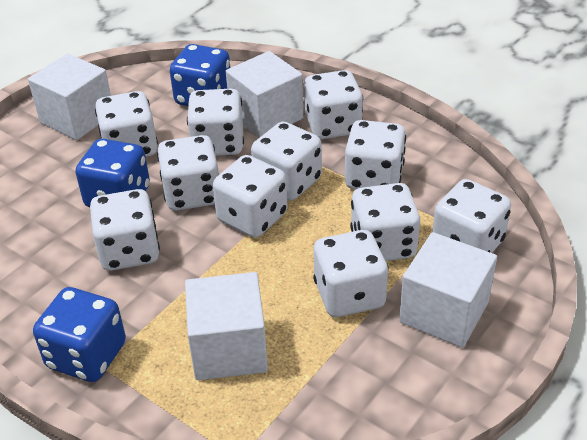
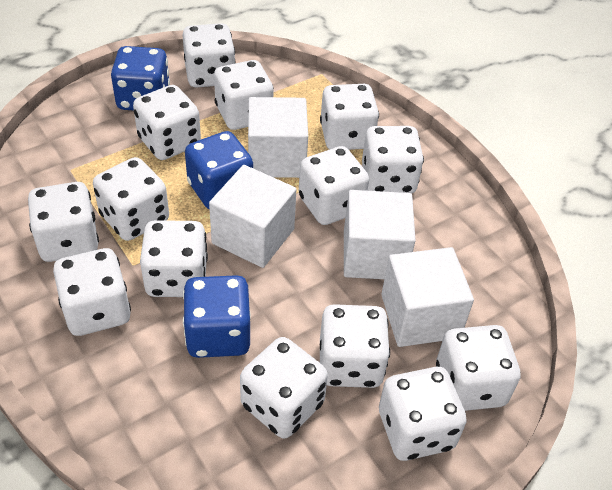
white dice: [90,189,160,271] [95,91,158,157] [157,135,219,210] [187,89,244,155] [213,155,288,238] [251,121,322,200] [304,70,363,139] [313,230,388,317] [345,120,406,189] [350,183,420,261] [432,179,511,253] = 11 -> [28,182,99,262] [53,248,131,336] [93,157,169,241] [133,85,201,160] [140,220,208,297] [182,23,236,88] [214,60,274,130] [240,337,328,439] [299,146,369,225] [320,84,379,150] [320,304,390,388] [362,126,424,193] [379,367,467,461] [436,325,521,411] = 14

